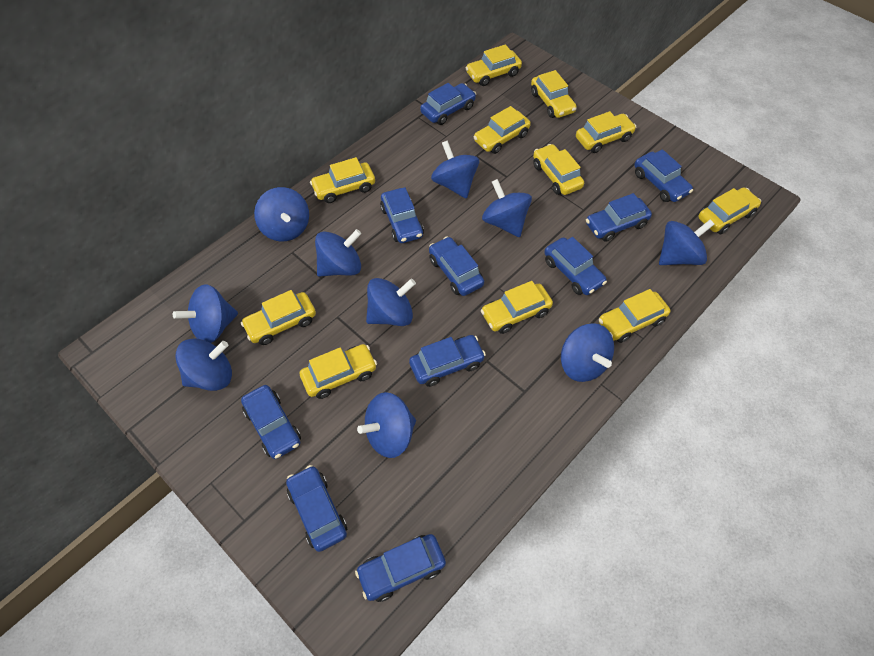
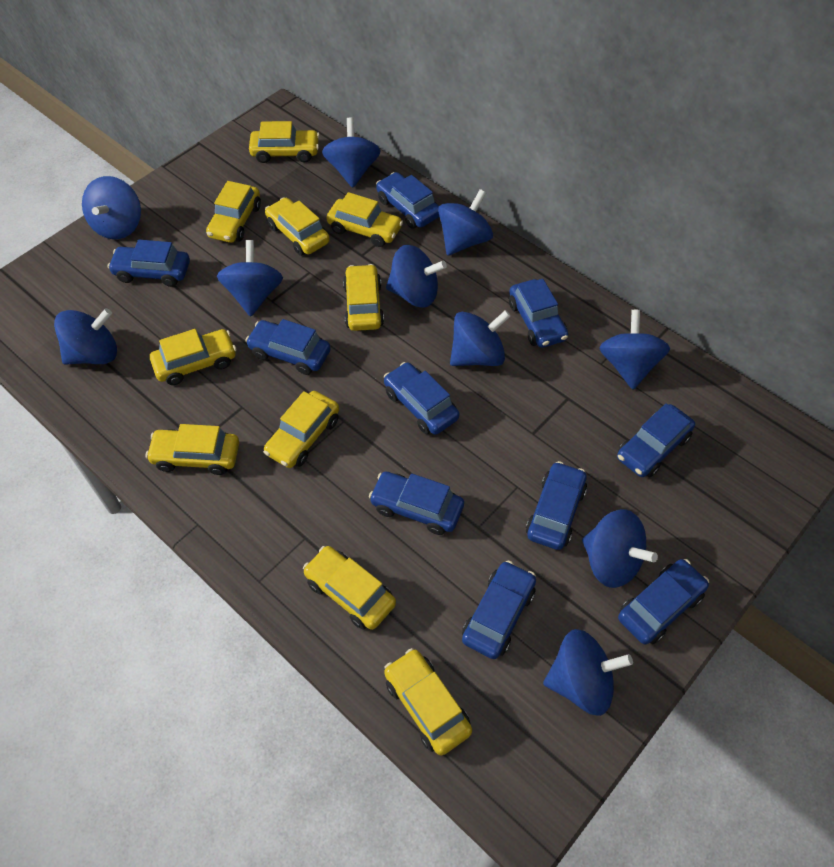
yellow car: [241,290,316,345] [300,344,377,399] [310,157,375,203] [466,44,522,86] [473,106,531,154] [481,281,553,334] [531,70,577,118] [533,144,584,195] [576,111,636,153] [599,289,670,343] [698,187,761,234] = 11 -> [146,424,239,475] [150,329,236,385] [206,181,261,243] [249,121,320,163] [263,391,339,468] [265,197,330,256] [303,546,396,630] [326,192,403,247] [343,264,384,331] [384,648,472,755] = 10

